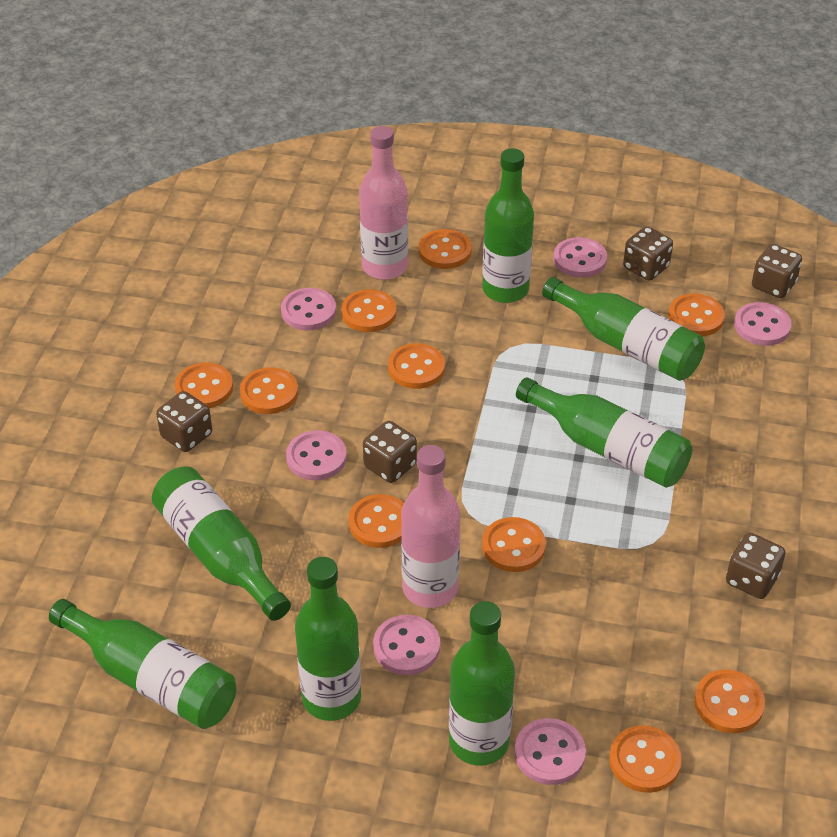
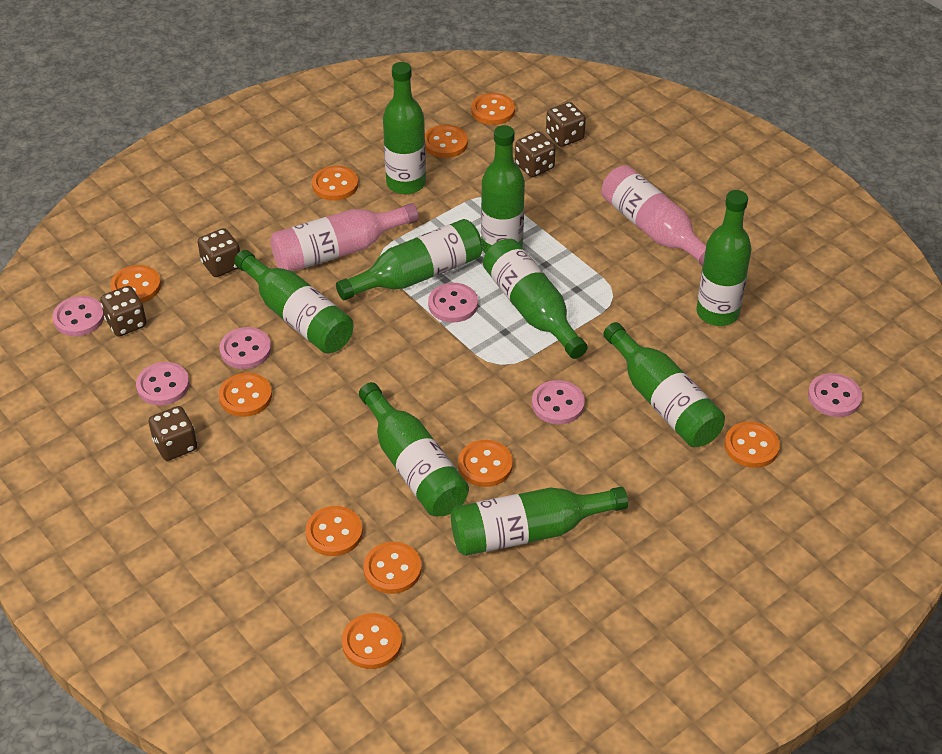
green bottle: [49,599,236,729] [152,466,291,621] [295,557,361,721] [449,601,515,766] [482,148,534,303] [516,377,692,488] [542,277,705,381] = 7 -> [234,250,353,353] [336,219,483,300] [359,382,469,516] [383,62,426,194] [451,487,628,556] [481,125,525,254] [483,239,588,359] [603,322,725,447] [696,190,752,326] = 9

